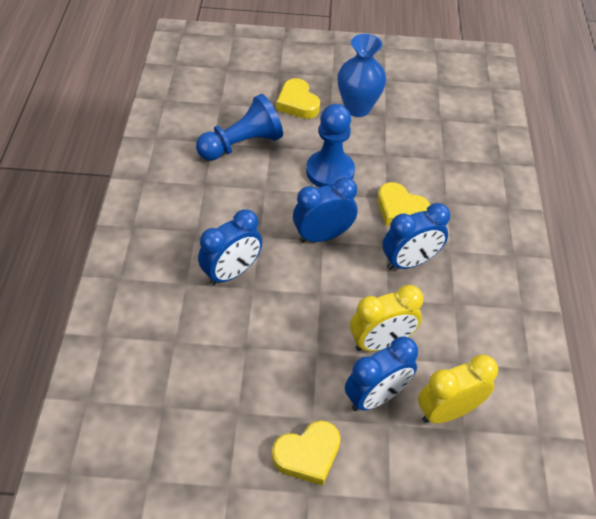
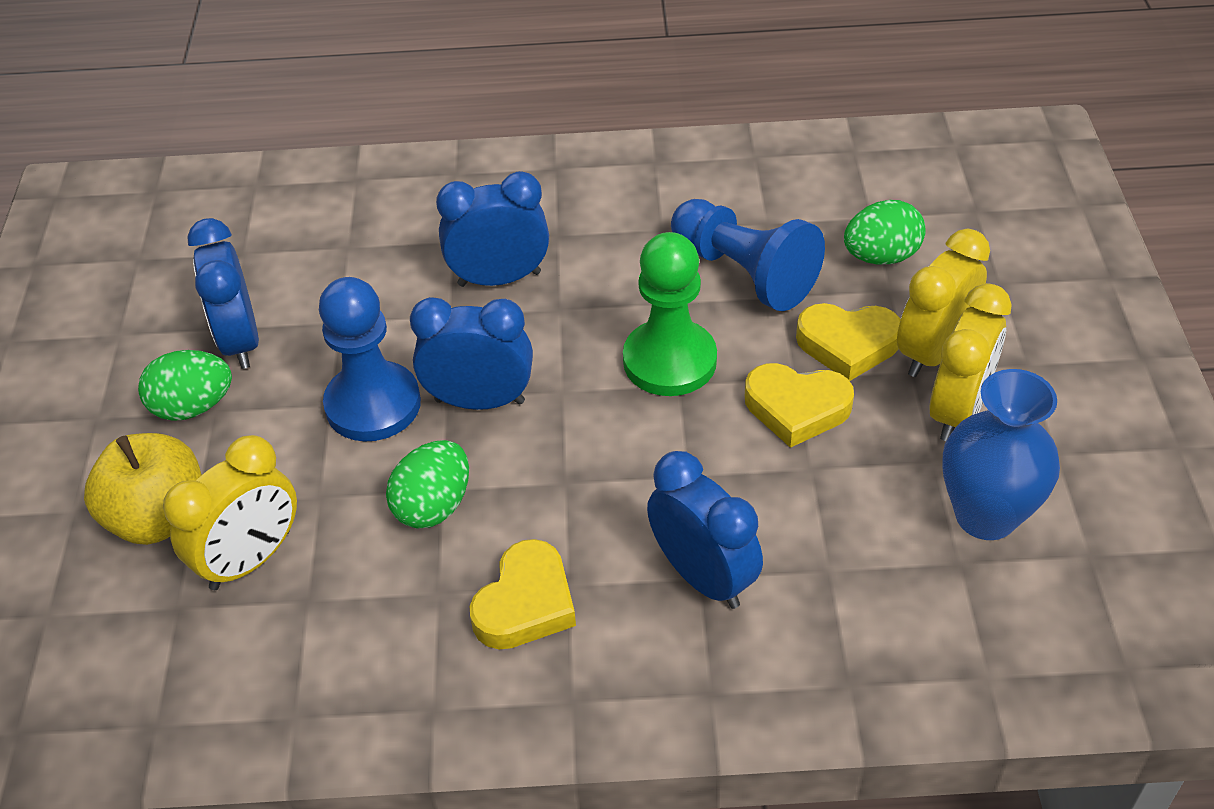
green egg: none = 0 -> [138,350,232,421] [386,440,469,528] [844,200,926,264] = 3
green pawn: none = 0 -> [623,232,717,396] = 1
yellow apple: none = 0 -> [84,433,202,545] = 1
yellow clock: [350,285,423,351] [418,354,498,423] = 2 -> [163,435,297,590] [897,229,990,377] [930,283,1011,441] = 3

